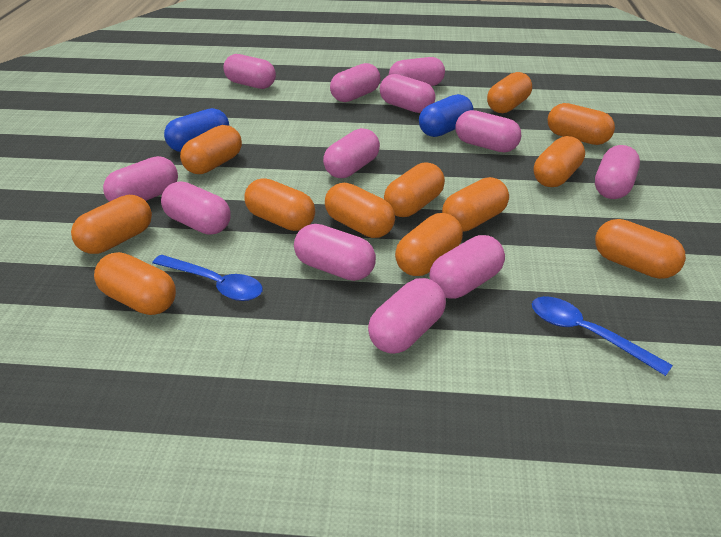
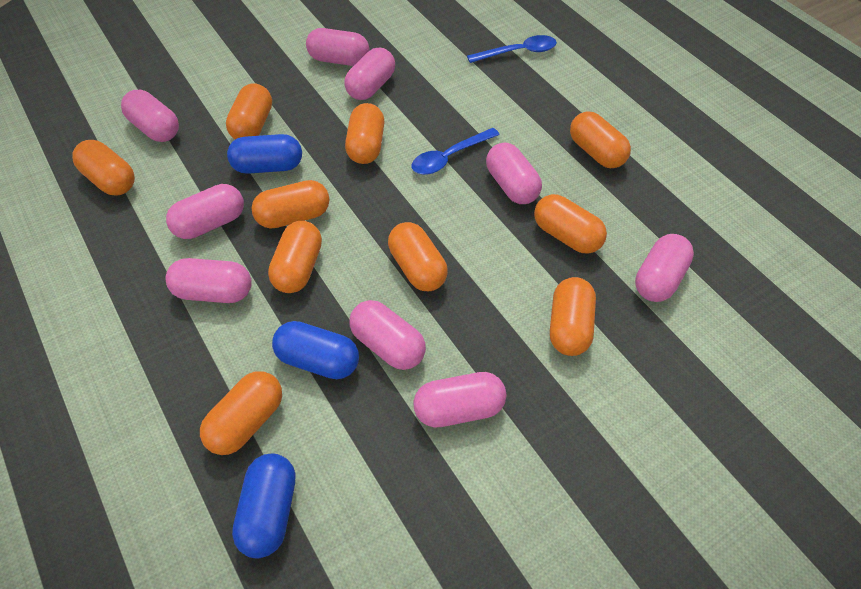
blue capsule: [164,108,229,152] [419,94,473,137] = 2 -> [227,134,302,174] [232,453,296,558] [272,321,359,379] = 3
orange capsule: [71,195,152,254] [94,252,176,315] [180,125,242,174] [244,178,315,231] [325,183,395,238] [384,162,445,217] [395,213,463,276] [442,177,509,232] [487,72,532,113] [534,136,585,187] [548,103,615,145] [595,219,686,279] = 12 -> [72,140,135,196] [200,371,282,455] [226,83,272,139] [252,180,329,229] [268,221,322,293] [345,103,384,164] [388,222,448,291] [534,194,607,254] [550,277,596,356] [570,111,631,168] = 10
pink capsule: [103,156,178,202] [161,182,230,235] [223,54,276,89] [294,224,376,281] [323,128,380,178] [330,63,380,102] [368,278,446,354] [380,74,435,113] [389,57,445,86] [429,235,505,299] [456,110,521,152] [595,145,640,199] = 12 -> [121,90,179,142] [165,258,252,303] [166,184,244,239] [306,28,369,66] [344,48,395,100] [350,300,426,370] [413,372,506,427] [486,142,542,204] [635,234,694,302] = 9

